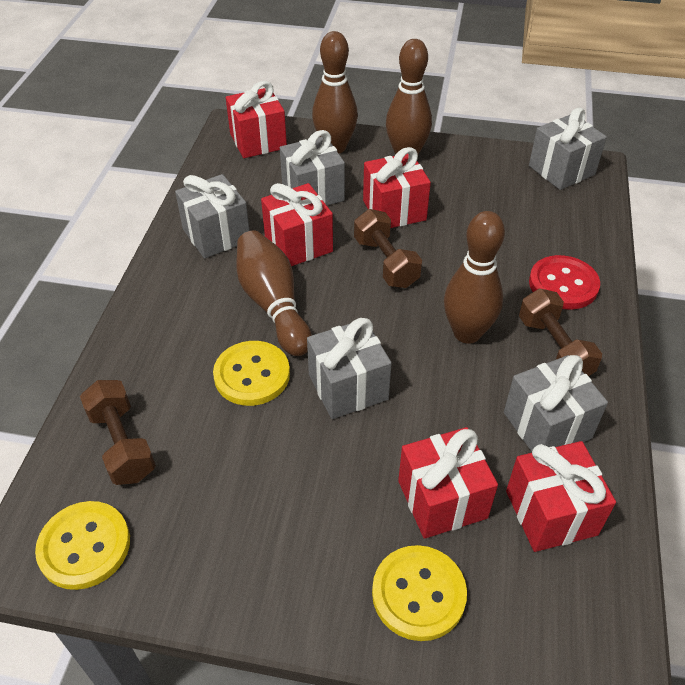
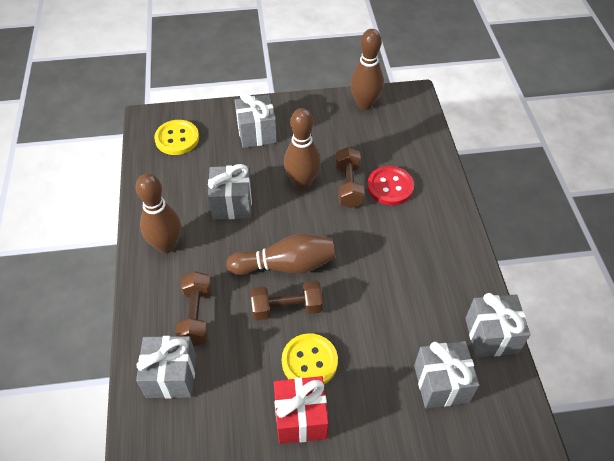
red gift: [226,81,287,158] [261,183,333,266] [363,147,431,228] [398,427,498,539] [506,441,616,552] = 5 -> [274,376,329,444] = 1
yellow button: [35,501,130,590] [213,341,290,406] [372,545,467,641] = 3 -> [154,120,199,155] [282,333,338,385] = 2

